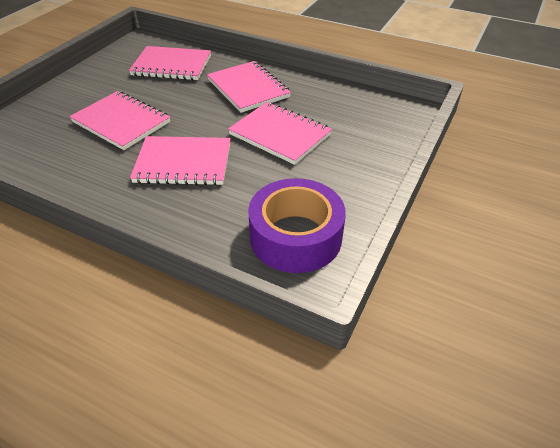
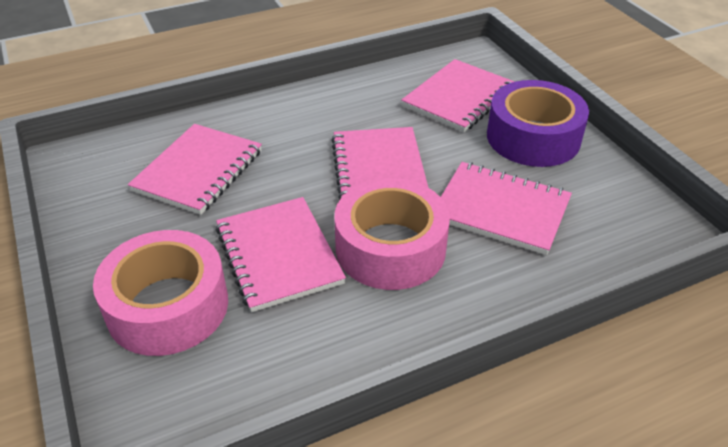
pink tape: none = 0 -> [93,230,228,356] [334,178,450,290] = 2

